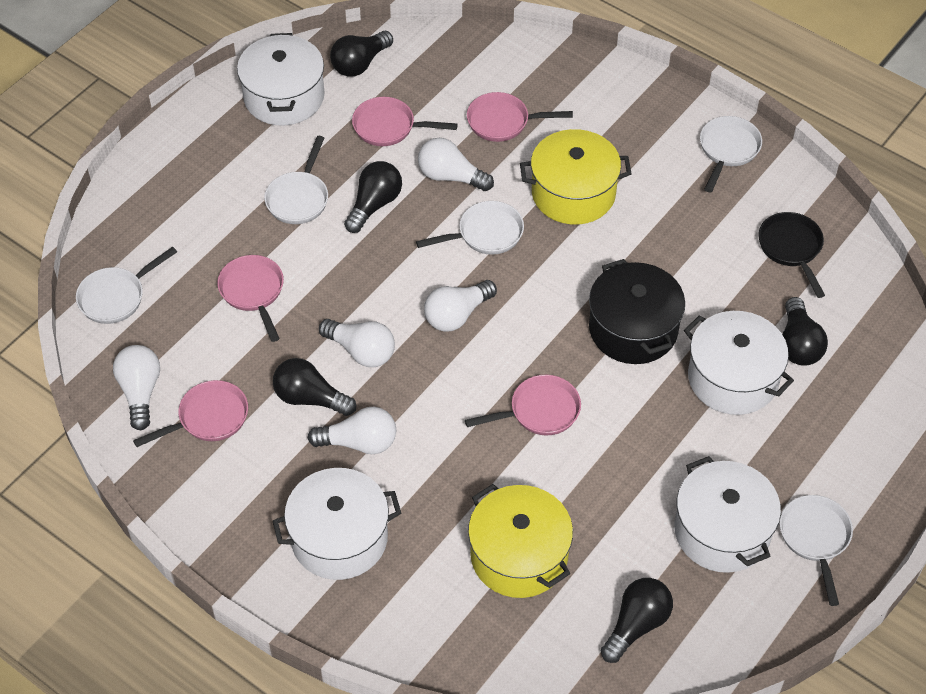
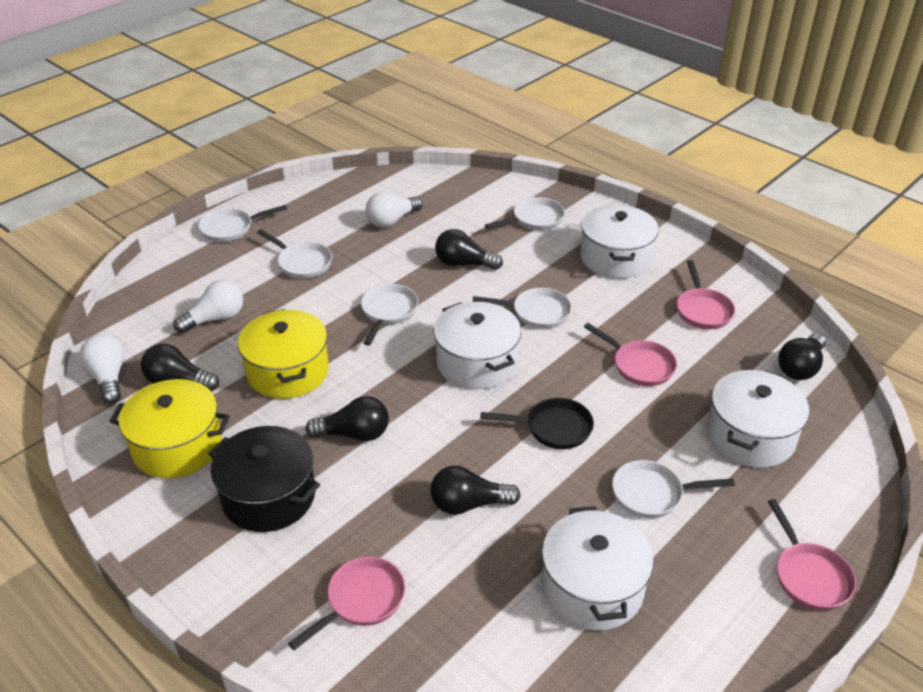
pink pan: [133,380,248,447] [217,255,284,342] [352,97,458,146] [465,375,581,435] [467,92,573,142] = 5 -> [288,557,405,650] [584,323,677,386] [676,260,735,329] [768,499,856,610] = 4
white light bulb: [113,345,160,430] [308,407,396,454] [319,319,395,367] [418,138,494,191] [424,280,497,332] = 5 -> [79,334,124,404] [173,280,243,333] [366,192,423,228] = 3
white pan: [76,247,177,324] [264,136,328,224] [416,201,524,255] [700,116,762,192] [780,495,853,606] = 5 -> [198,205,287,242] [257,229,332,279] [361,284,418,346] [472,288,572,329] [485,197,565,230] [612,460,735,518] = 6

